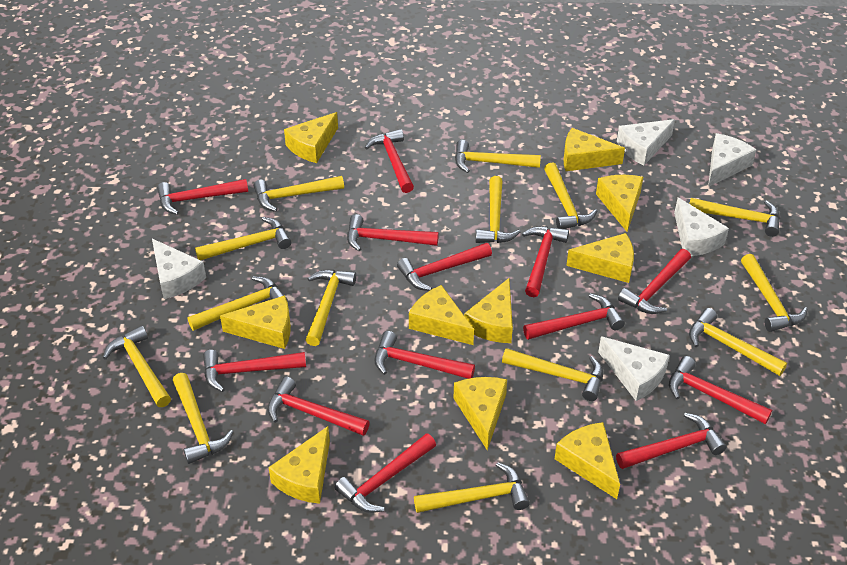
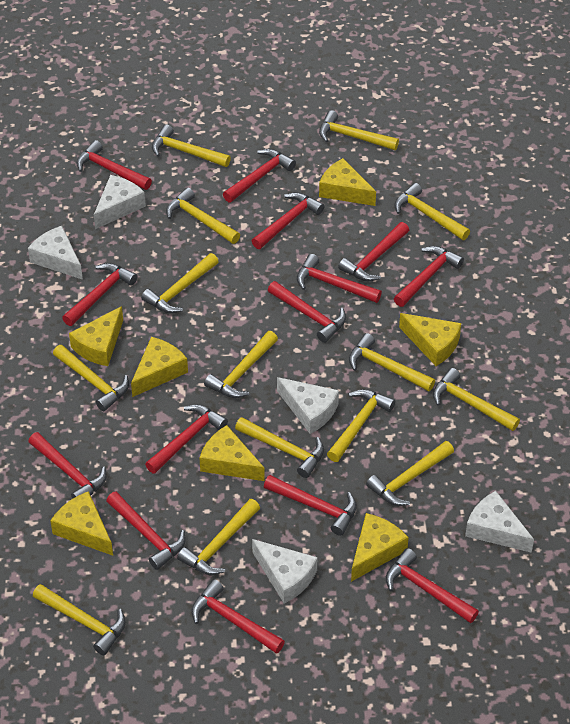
red hammer: [157,179,248,215] [203,350,306,392] [267,377,370,436] [334,433,436,513] [347,214,439,251] [365,129,414,193] [374,331,475,379] [397,243,492,291] [522,226,569,297] [523,294,625,340] [616,413,727,469] [618,249,691,314] [669,356,772,424] = 13 -> [28,432,107,499] [62,263,137,326] [76,140,152,190] [106,492,186,570] [145,404,228,474] [191,579,285,654] [223,149,296,202] [252,192,324,249] [264,475,357,536] [268,281,346,343] [297,254,382,303] [338,222,409,281] [386,548,479,623] [394,246,464,307] = 14
yellow cheese: [220,295,291,349] [268,426,330,504] [284,112,338,163] [409,285,474,345] [454,377,507,450] [464,278,513,343] [555,422,620,499] [564,128,625,171] [566,233,634,283] [596,175,643,232] = 10 -> [50,491,113,556] [69,306,123,366] [131,337,188,397] [200,425,265,481] [319,158,376,206] [351,513,409,582] [399,313,461,366] = 7

